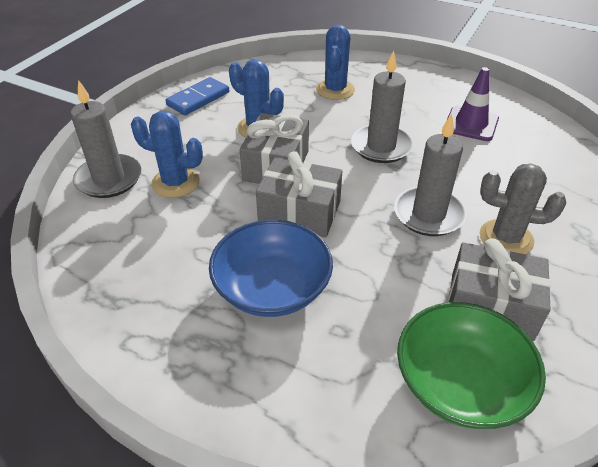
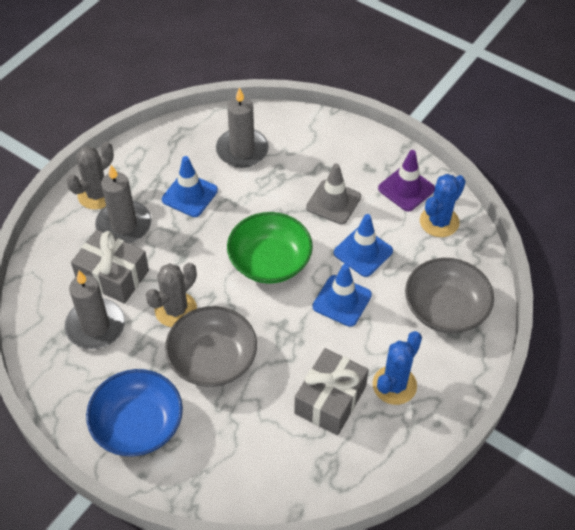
blue cactus: [131,111,203,198] [229,59,284,138] [316,25,355,100] = 3 -> [373,331,422,405] [420,174,466,237] = 2
blue domino: [165,77,229,115] = 1 -> none = 0
blue traffic cone: none = 0 -> [162,156,218,217] [313,264,372,327] [334,214,393,277] = 3
grey bowl: none = 0 -> [165,306,257,387] [405,258,494,333] = 2
grey cactus: [480,163,566,254] = 1 -> [67,142,114,210] [146,263,197,327] = 2
grey gift: [240,113,309,184] [256,151,342,238] [448,238,551,341] = 3 -> [71,230,149,304] [294,348,369,435] = 2
grey traffic cone: none = 0 -> [306,163,361,224] = 1

